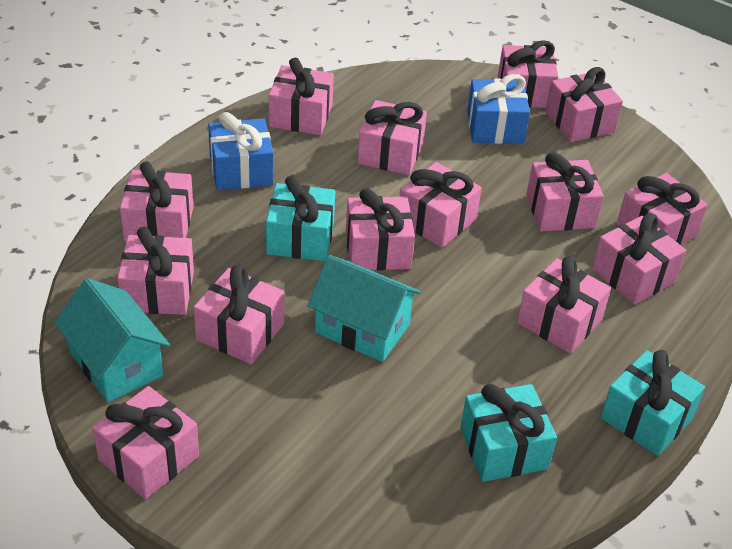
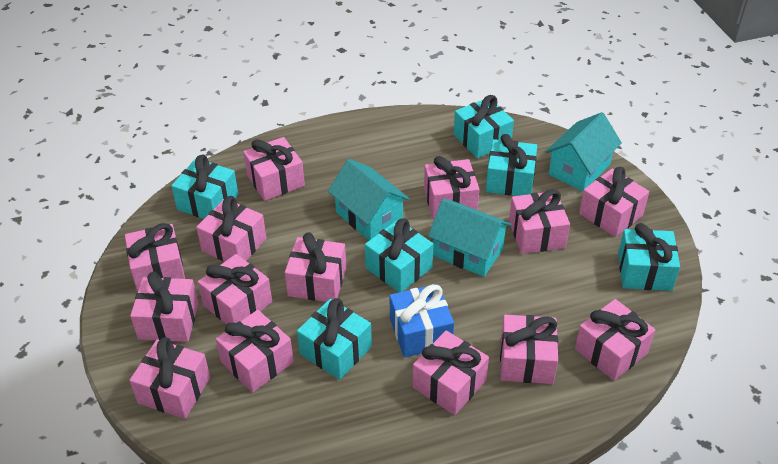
blue gift: [208,112,274,190] [467,74,530,144] = 2 -> [390,284,454,357] = 1
turquoise gift: [266,176,335,261] [460,384,557,482] [601,350,705,456] = 3 -> [171,155,238,219] [297,298,372,380] [365,218,433,292] [454,95,514,158] [486,134,537,196] [618,223,680,291] = 6
turquoise house: [54,278,170,402] [308,255,421,362] = 2 -> [328,159,410,240] [428,198,512,277] [545,112,622,192] = 3

